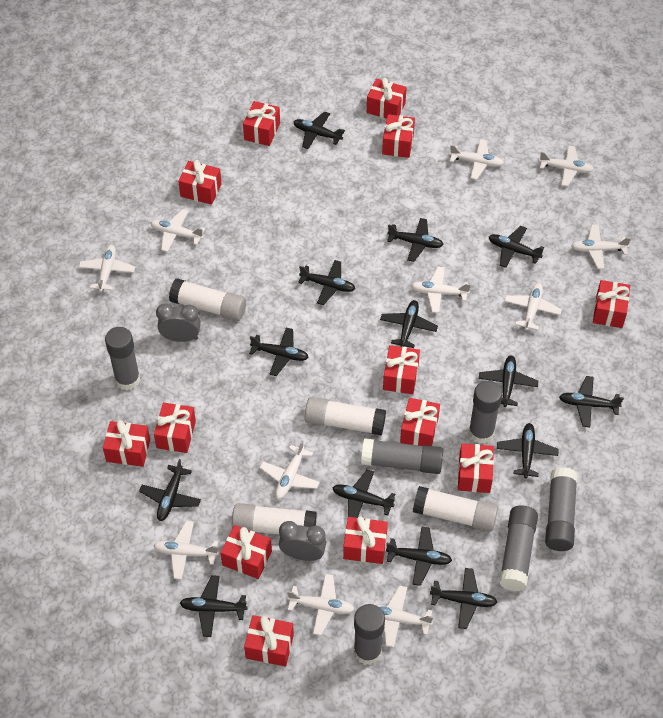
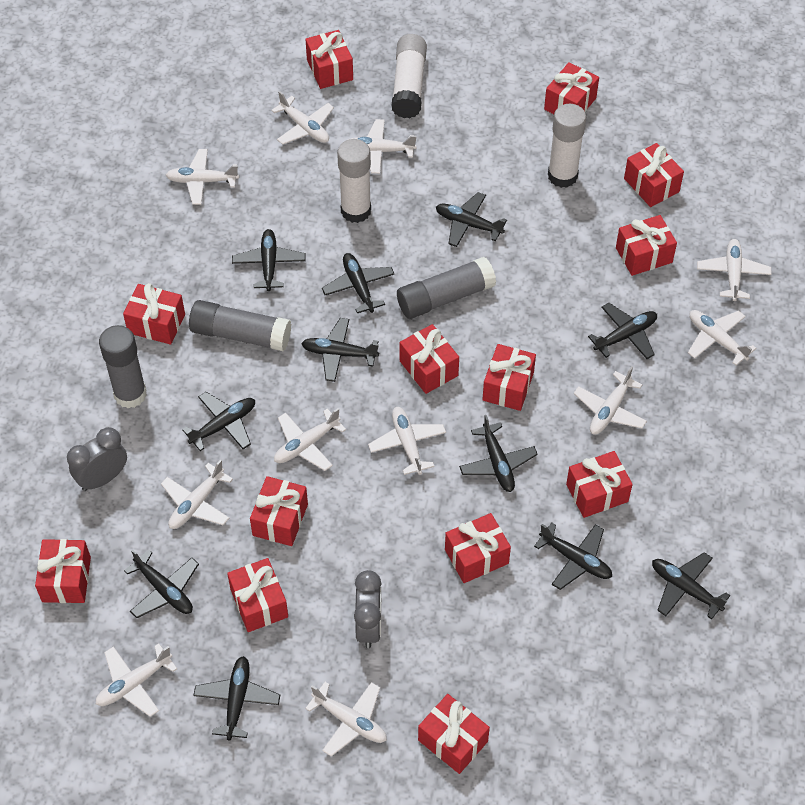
black plane: [139,459,201,521] [180,575,247,637] [249,328,309,376] [294,111,345,149] [298,260,355,305] [332,469,395,518] [380,300,438,348] [386,527,452,586] [387,218,444,262] [430,568,497,629] [478,355,538,407] [489,226,544,268] [497,423,559,478] [559,376,624,428] = 14 -> [124,549,199,618] [182,392,255,451] [193,656,280,740] [232,229,306,291] [301,318,379,382] [322,253,394,313] [436,192,507,247] [459,415,538,492] [534,523,612,590] [588,303,657,359] [652,552,730,620] = 11
grey glue stick: [105,327,140,391] [354,604,385,665] [361,438,443,474] [469,381,502,444] [499,505,538,591] [545,467,578,551] = 6 -> [99,325,147,408] [189,300,291,352] [397,257,496,319] = 3
white glue stick: [169,278,246,321] [232,503,317,534] [305,397,386,436] [413,486,498,532] = 4 -> [337,139,371,223] [392,34,427,118] [548,104,586,188] = 3

